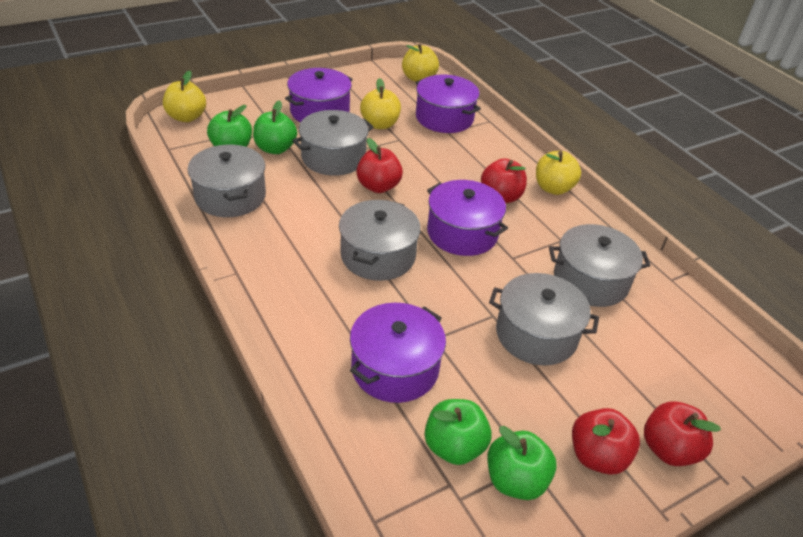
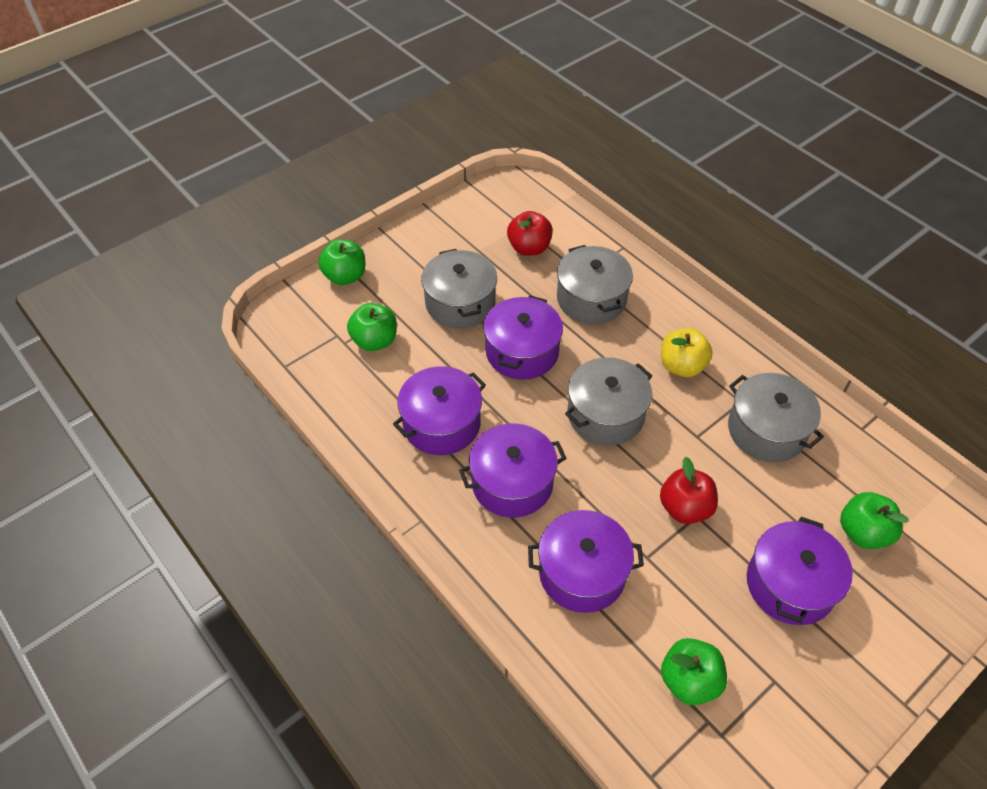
grey pot: [188,145,266,217] [292,110,374,176] [339,200,421,281] [489,273,599,366] [549,224,651,307] = 5 -> [421,249,497,328] [557,245,633,324] [565,357,652,445] [728,373,824,462] = 4
purple pot: [285,68,353,122] [350,303,446,403] [415,75,481,133] [427,180,508,256] = 4 -> [393,366,486,455] [459,423,566,518] [483,295,563,380] [528,510,644,613] [747,517,853,625] = 5
red apple: [356,138,403,193] [481,158,527,203] [572,408,640,475] [644,402,721,466] = 4 -> [507,211,553,256] [660,457,718,524] = 2
yellow apple: [163,71,206,122] [360,78,401,129] [402,44,439,82] [536,151,581,195] = 4 -> [661,328,713,377] = 1

